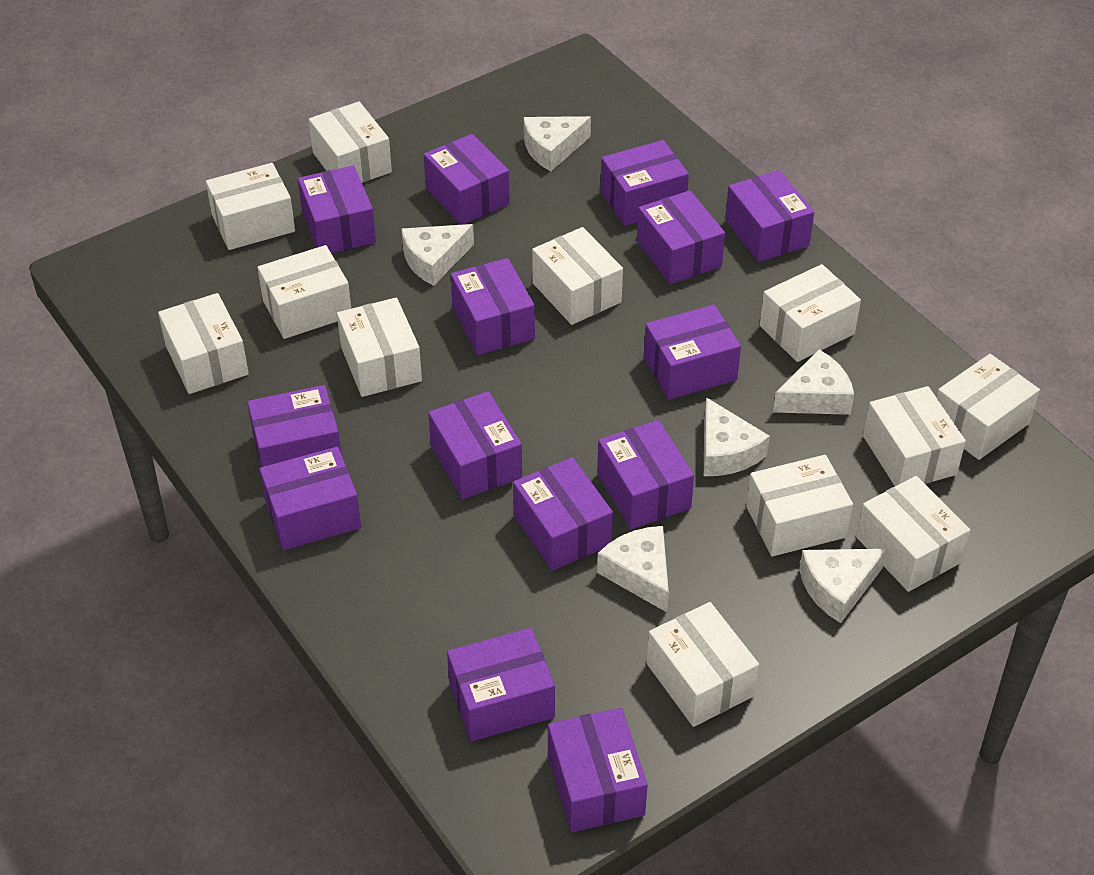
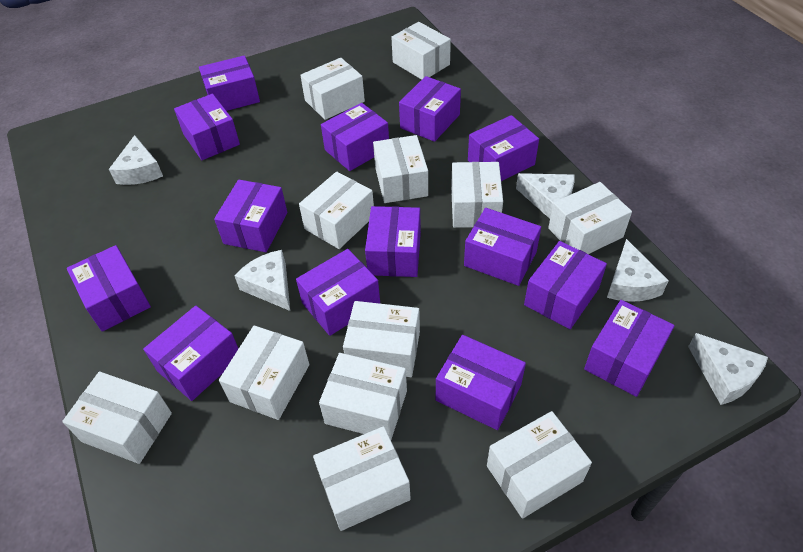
white cheese: [402,224,474,286] [524,116,591,171] [597,526,669,612] [704,397,770,476] [773,349,854,415] [799,549,887,623] = 6 -> [109,135,163,185] [235,250,290,311] [516,173,574,219] [607,239,669,302] [688,333,768,405] = 5

